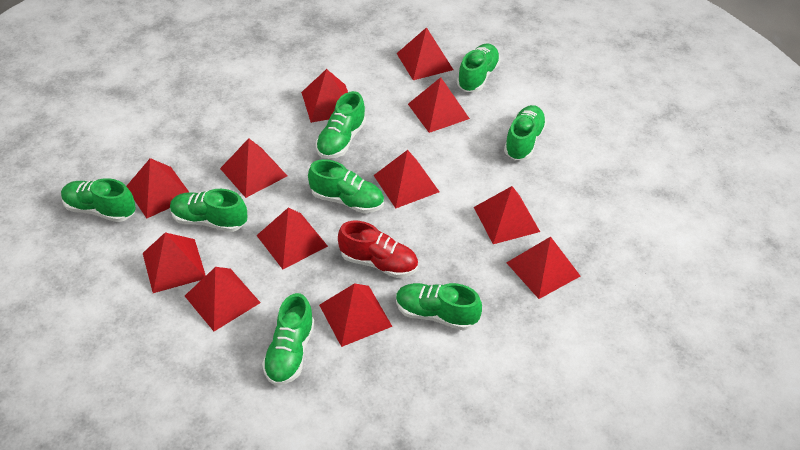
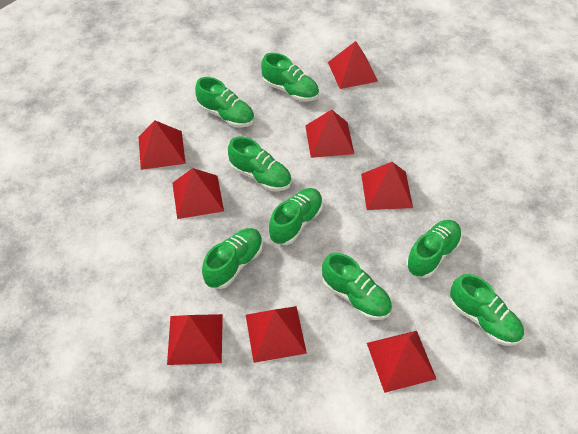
red pyramid: [127,158,189,218] [143,232,206,293] [185,267,261,331] [220,138,287,198] [256,207,328,269] [301,69,348,123] [319,283,393,347] [373,150,440,208] [396,27,453,80] [408,77,470,133] [474,186,540,244] [506,237,580,299] = 12 -> [139,120,186,170] [167,314,223,365] [172,168,224,219] [246,306,307,363] [305,110,354,158] [328,41,378,89] [361,162,413,210] [367,331,436,393] = 8
red shoe: [338,221,418,278] = 1 -> none = 0

